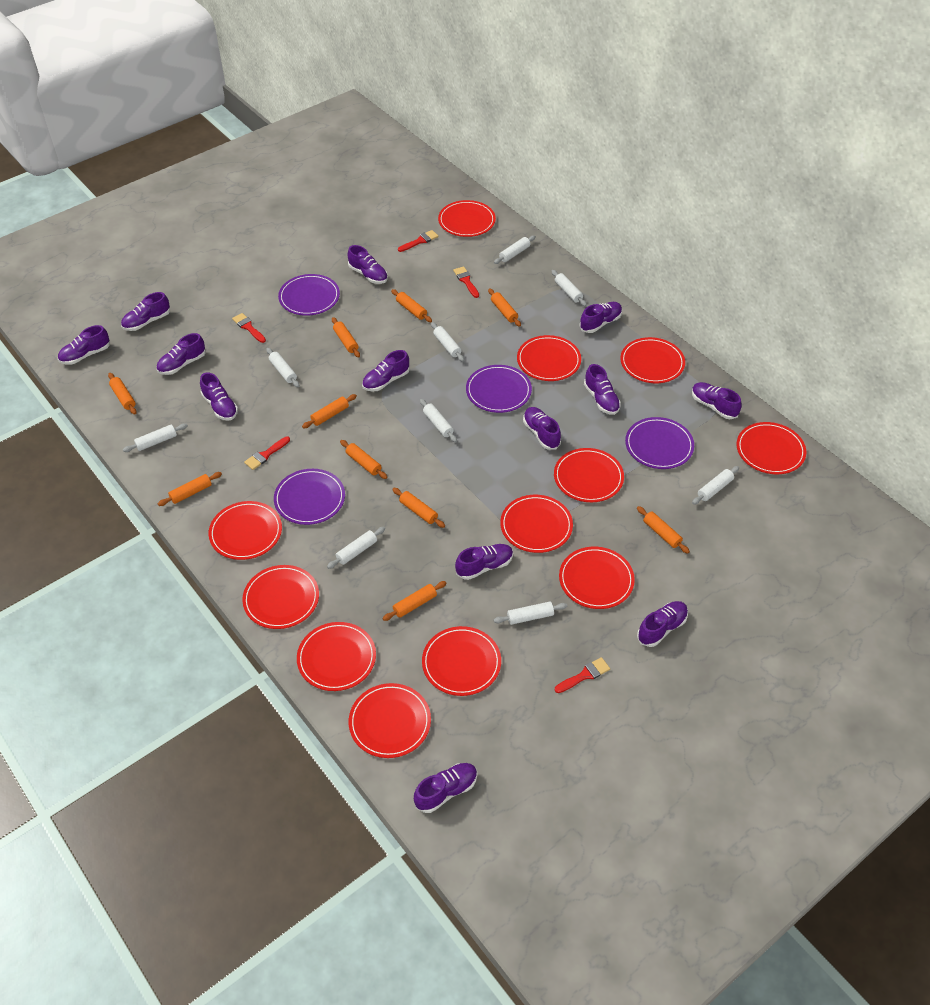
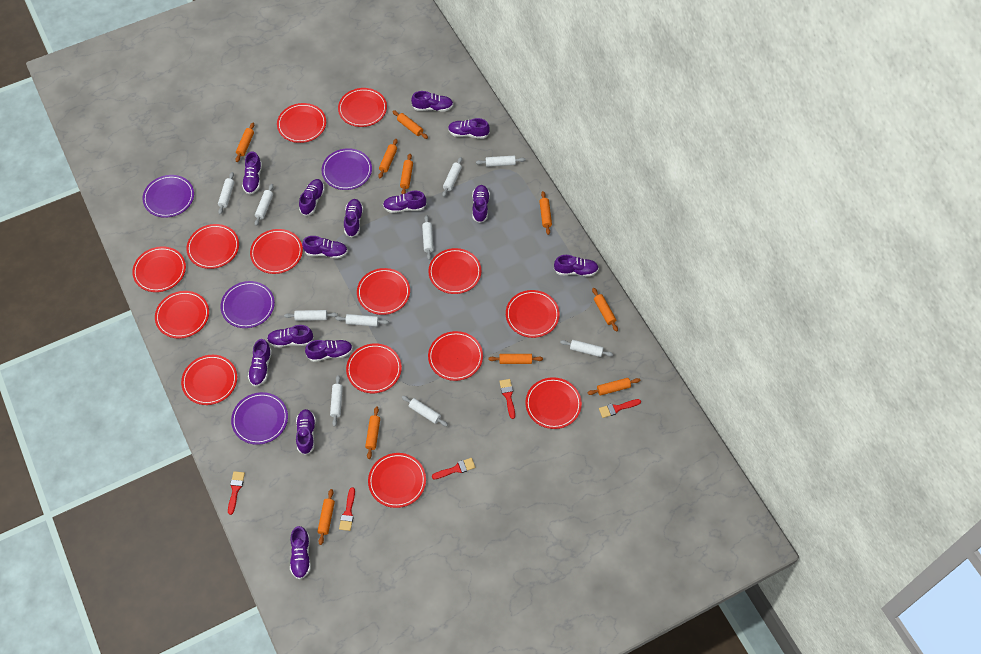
purple shoe: [58,325,110,365] [121,292,170,331] [156,333,206,375] [200,372,238,421] [347,245,388,284] [362,350,410,392] [414,763,477,813] [455,544,513,580] [523,407,561,450] [580,302,622,333] [584,364,621,415] [637,601,688,647] [692,382,741,419] = 13 -> [242,151,262,194] [248,339,272,387] [267,325,314,348] [290,526,311,579] [296,409,316,455] [299,179,325,216] [302,236,348,259] [305,340,353,362] [344,199,363,238] [383,191,426,213] [411,91,453,111] [448,118,490,139] [472,185,490,223] [554,255,599,277] = 14
red plate: [209,501,282,560] [242,565,319,629] [297,622,376,691] [349,683,431,758] [422,626,501,696] [438,200,496,237] [500,495,573,553] [517,335,581,381] [554,448,624,502] [559,547,635,609] [620,337,685,383] [737,422,806,474] = 12 -> [132,246,186,292] [155,291,209,339] [181,355,237,405] [186,224,239,269] [250,229,303,274] [277,103,326,143] [338,88,387,127] [346,343,402,393] [357,268,410,315] [368,453,426,508] [428,248,482,294] [428,331,483,381] [506,290,560,338] [525,377,582,429] = 14
white rolling pin: [123,423,188,452] [266,348,299,387] [327,527,385,569] [420,399,457,442] [431,322,464,362] [494,235,536,264] [494,602,567,625] [551,270,587,306] [692,466,739,505] = 9 -> [218,172,234,214] [254,184,274,226] [284,310,338,321] [330,375,343,427] [335,314,389,327] [402,396,448,426] [422,215,434,260] [442,157,462,197] [476,156,525,167] [560,340,613,357] = 10

